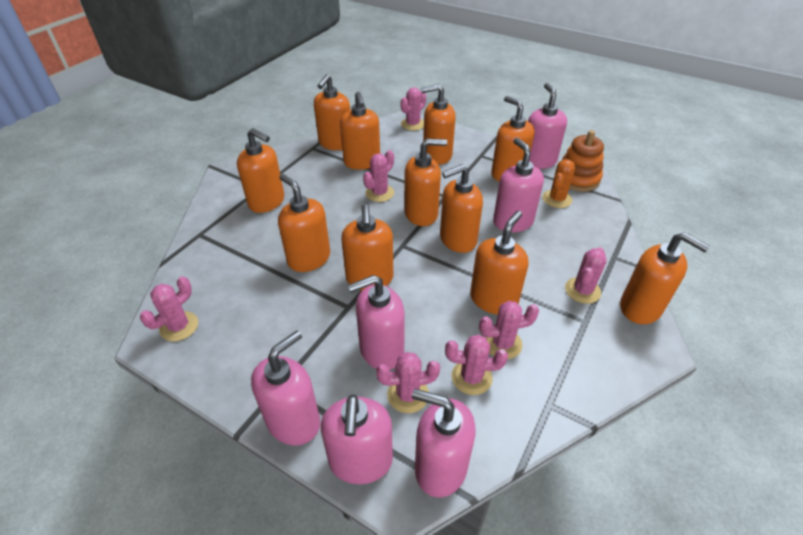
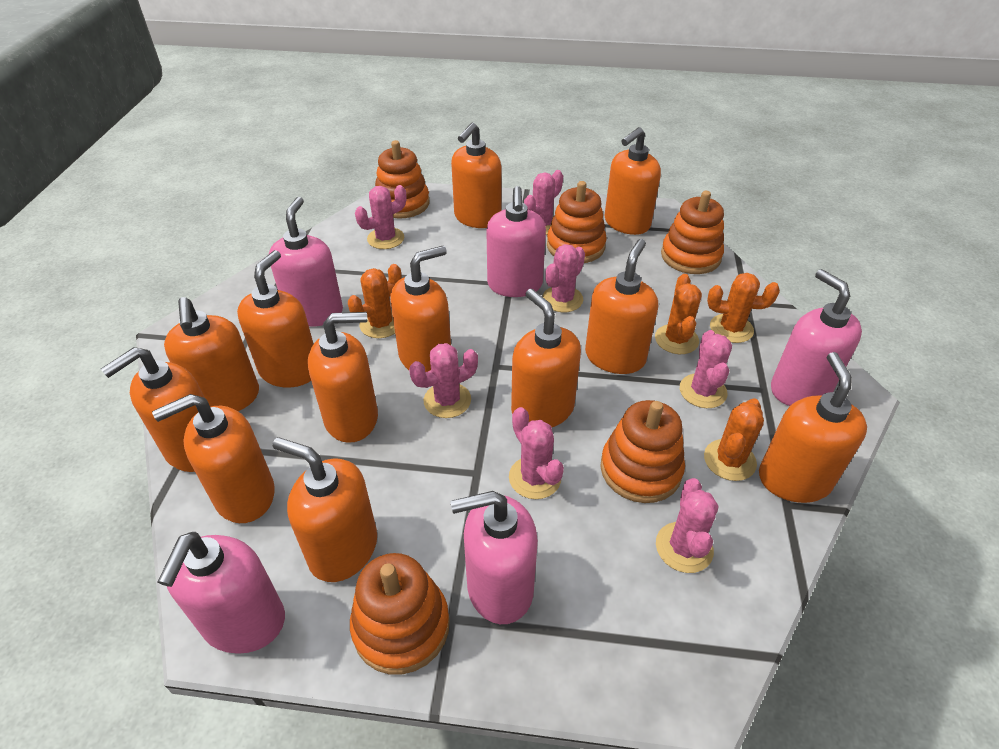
orange cactus: [543,159,575,208] = 1 -> [348,264,402,338] [655,274,702,354] [704,398,764,481] [707,273,780,343] = 4
orange soap dispenser: [237,128,284,213] [278,174,330,272] [314,74,350,150] [340,92,380,170] [341,204,393,290] [404,139,447,226] [421,84,456,164] [440,164,483,253] [470,211,528,315] [491,96,535,181] [620,232,710,324] = 11 -> [101,347,205,472] [152,394,275,523] [164,297,259,411] [237,250,313,388] [273,437,377,582] [308,312,378,443] [390,246,451,372] [451,123,501,228] [511,289,581,427] [585,239,658,374] [605,127,661,235] [759,352,867,503] = 12
orange stacking toy: [562,130,604,191] = 1 -> [350,553,450,675] [375,140,430,219] [547,181,607,263] [600,400,685,503] [661,191,724,274] = 5
pink soap dispenser: [251,330,320,445] [321,395,393,484] [347,275,405,370] [412,389,475,498] [493,138,544,232] [528,83,567,169] = 6 -> [158,532,285,654] [269,197,343,327] [451,491,538,624] [486,186,546,297] [771,269,862,406] = 5

